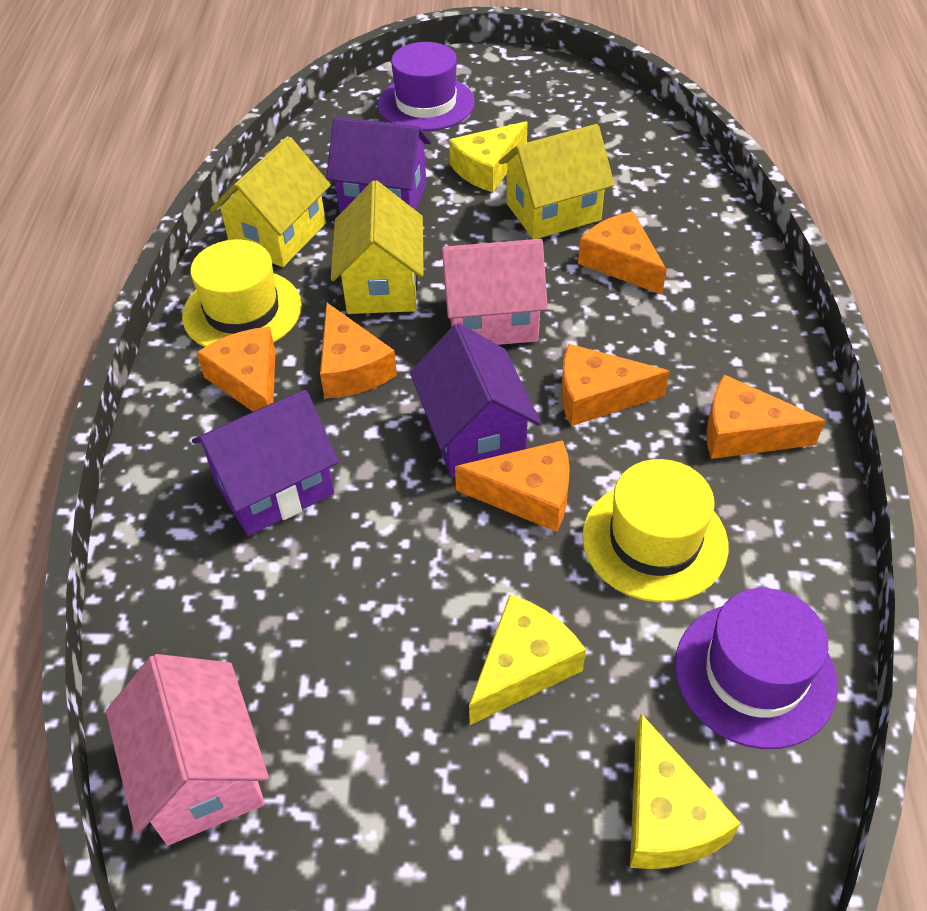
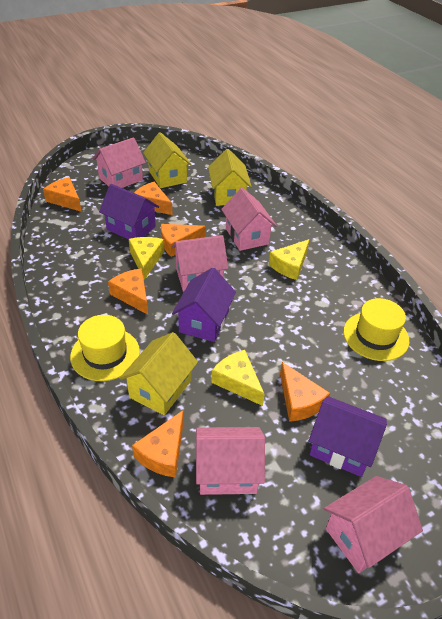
pink house: [106,654,269,845] [440,239,548,345] = 2 -> [93,137,146,188] [172,235,228,291] [196,427,265,495] [221,188,277,251] [324,476,423,573] = 5
purple hat: [378,42,475,131] [675,588,838,749] = 2 -> none = 0

